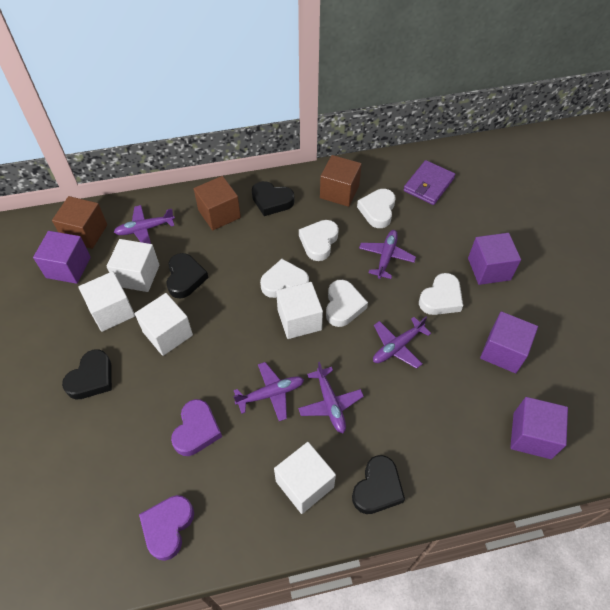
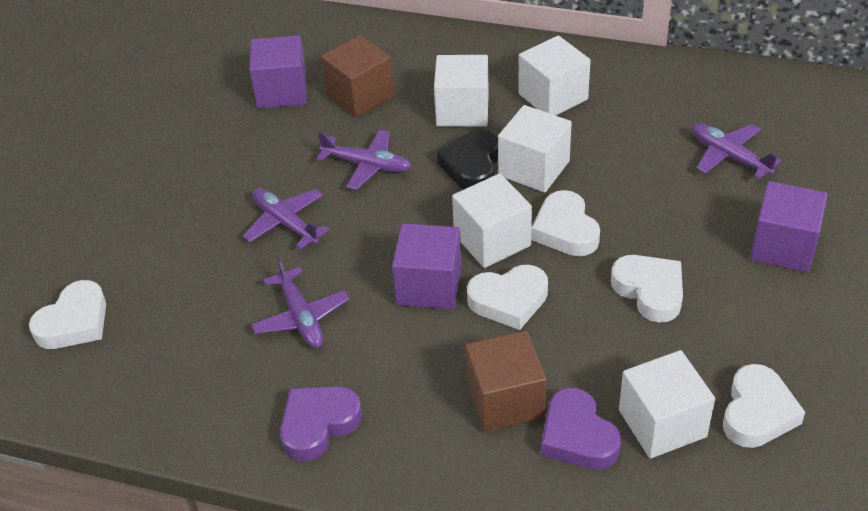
black heart: [62,349,112,399] [166,253,208,299] [252,181,294,216] [352,455,405,514] = 4 -> [437,130,498,189] = 1
brown cube: [52,196,107,249] [194,176,241,231] [320,155,362,207] = 3 -> [321,35,394,118] [465,331,546,432] = 2
purple cube: [33,231,91,284] [468,233,521,285] [480,311,538,373] [510,397,568,459] = 4 -> [249,35,307,109] [392,223,462,310] [750,181,828,273] = 3
purple plane: [114,205,175,244] [233,362,304,421] [298,362,364,433] [359,230,416,279] [373,317,431,369] = 5 -> [243,188,330,249] [251,256,349,348] [316,129,412,190] [691,123,782,179] = 4
purple wallet: [403,160,455,205] = 1 -> none = 0

